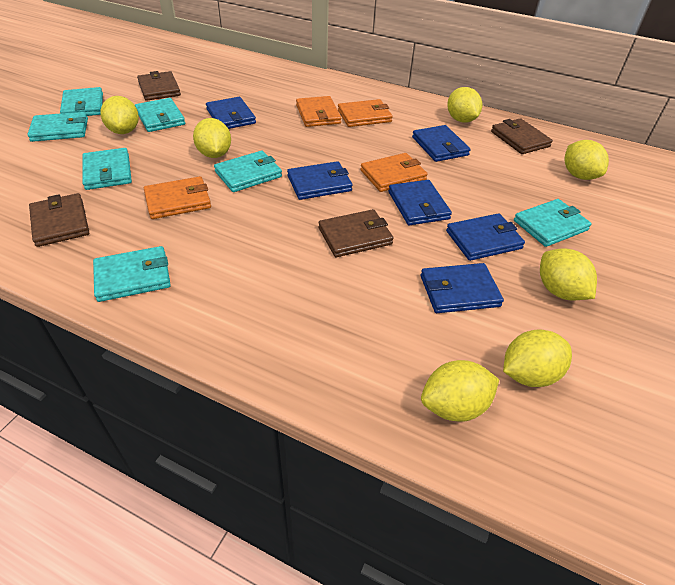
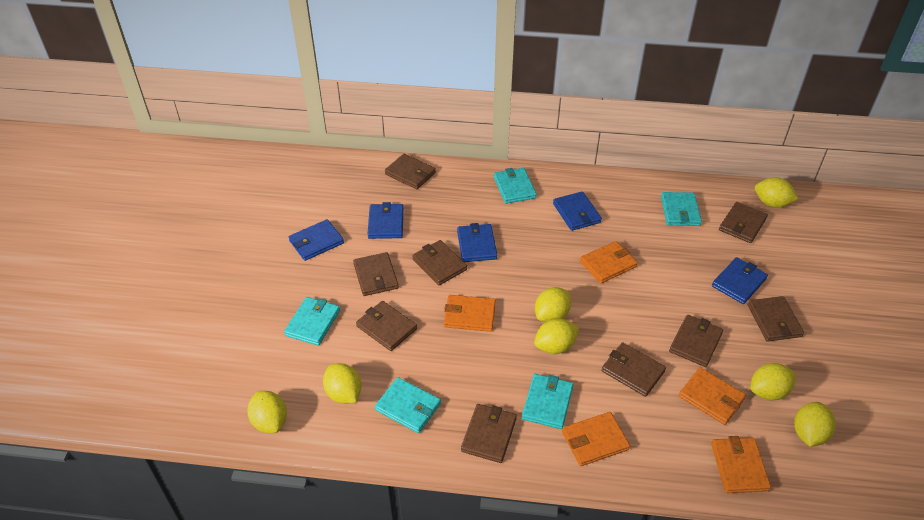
blue wallet: [206,97,256,129] [287,161,353,200] [389,180,452,225] [412,125,471,162] [421,263,504,313] [446,213,525,261] = 6 -> [289,219,344,261] [368,202,404,239] [457,223,497,262] [553,191,602,231] [712,257,768,304] = 5
brown wallet: [29,193,89,247] [137,71,181,101] [318,209,394,257] [491,118,553,154] = 4 -> [353,252,399,296] [356,301,417,351] [385,154,436,189] [412,240,467,285] [461,404,517,463] [602,342,666,397] [669,315,723,367] [719,202,768,243] [748,296,804,342] = 9
orange wallet: [144,176,211,219] [296,96,341,127] [338,99,393,127] [360,153,428,192] = 4 -> [444,295,496,332] [562,412,630,466] [580,241,638,283] [679,367,746,425] [711,436,771,493] = 5
turquoise wallet: [27,112,88,142] [60,87,103,116] [82,148,132,190] [93,246,171,302] [135,98,185,132] [214,151,282,192] [514,199,592,247] = 7 -> [284,297,340,346] [375,377,441,433] [494,168,537,204] [522,374,574,429] [661,192,702,226] = 5

